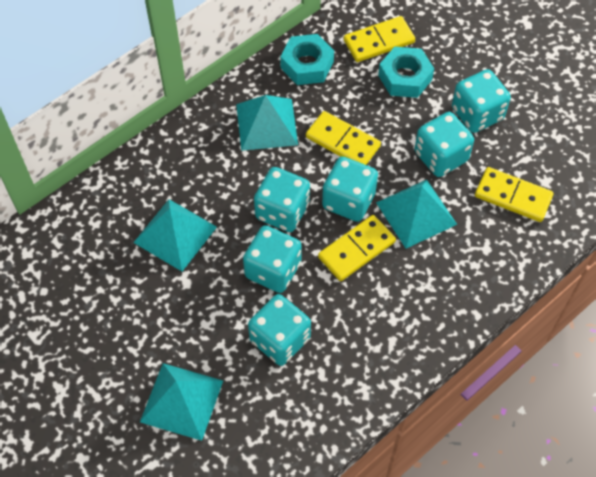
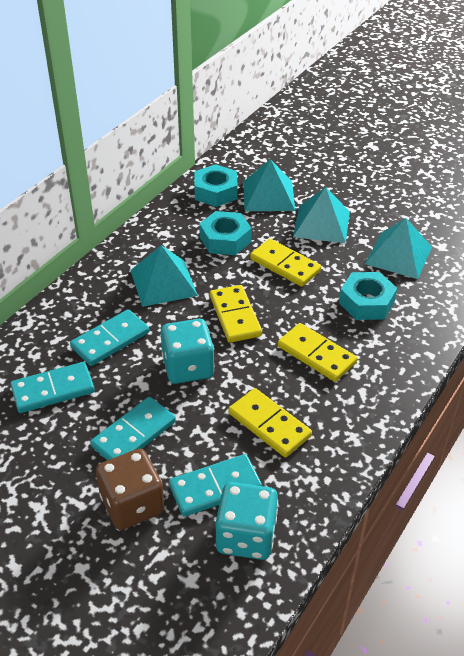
brown dice: none = 0 -> [96,449,165,530] = 1
turquoise dice: [243,225,302,293] [248,294,311,366] [254,167,310,232] [322,157,378,222] [414,112,474,177] [452,69,511,133] = 6 -> [161,319,214,384] [216,482,278,560] = 2
turquoise domino: none = 0 -> [10,362,95,413] [70,309,149,366] [90,397,176,460] [169,454,262,517] = 4
turquoise nut: [280,34,334,85] [378,47,434,98] = 2 -> [194,164,238,207] [199,211,252,255] [339,272,397,320] = 3

